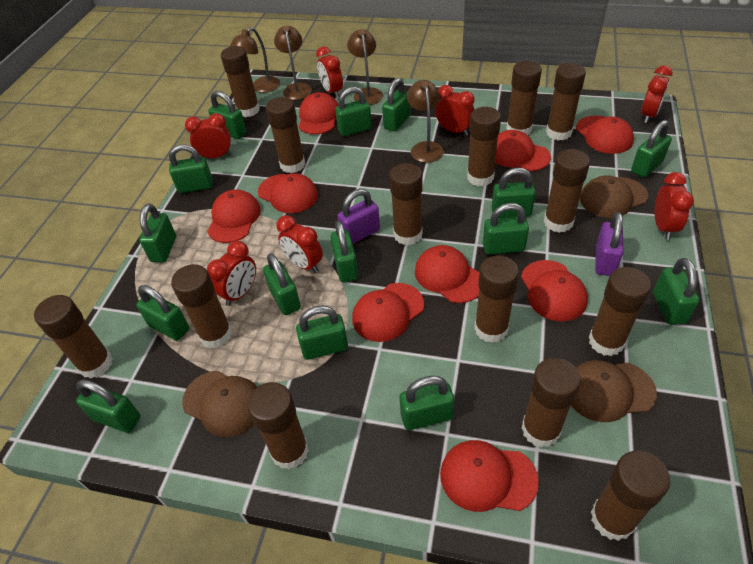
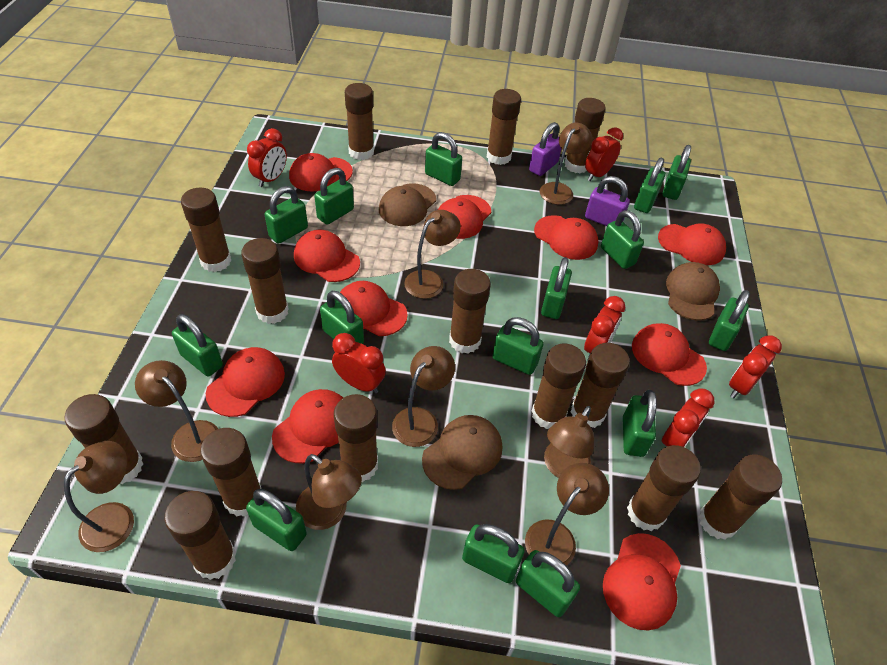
brown lamp: [230,27,280,93] [274,26,312,100] [347,29,383,105] [407,80,444,163] = 4 -> [64,441,134,552] [135,360,218,462] [296,454,362,530] [392,346,455,447] [404,210,461,299] [525,463,609,565] [540,123,593,205] [544,406,594,478] = 8
red cap: [207,189,261,243] [258,173,318,213] [299,92,339,135] [352,283,424,342] [415,245,479,303] [440,440,539,512] [495,130,551,171] [521,260,588,321] [576,115,634,154] = 9 -> [206,347,285,417] [272,389,343,463] [289,153,353,191] [294,229,360,282] [340,281,408,336] [438,195,491,239] [534,215,598,260] [603,533,681,630] [632,323,707,386] [658,223,726,265] = 10
red clock: [185,113,232,158] [207,241,256,306] [276,215,323,273] [316,46,343,98] [435,85,475,136] [641,65,673,123] [654,172,694,240] = 7 -> [247,128,287,187] [332,333,386,394] [584,296,625,359] [585,127,623,181] [662,388,714,447] [729,335,782,399] = 6

